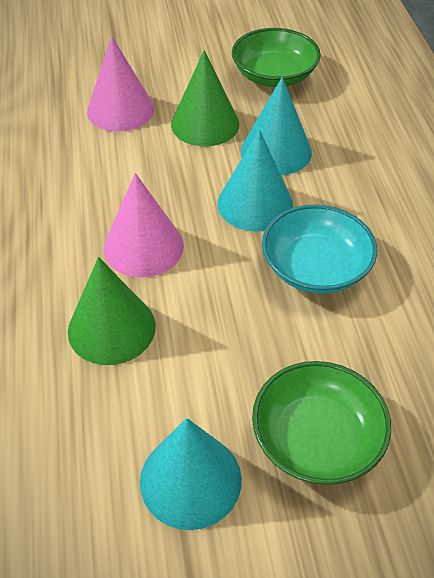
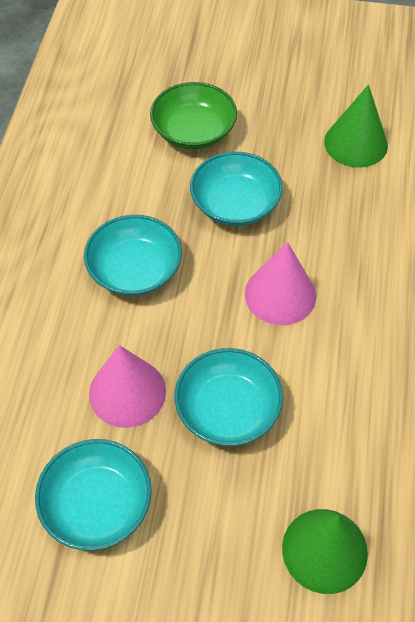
green bowl: [232,28,321,87] [252,361,391,485] = 2 -> [150,82,237,149] = 1
turquoise bowl: [262,204,377,294] = 1 -> [35,439,152,551] [84,215,182,296] [175,348,283,446] [190,152,283,226] = 4
turquoise cone: [140,418,242,530] [217,130,293,232] [241,77,312,175] = 3 -> none = 0

